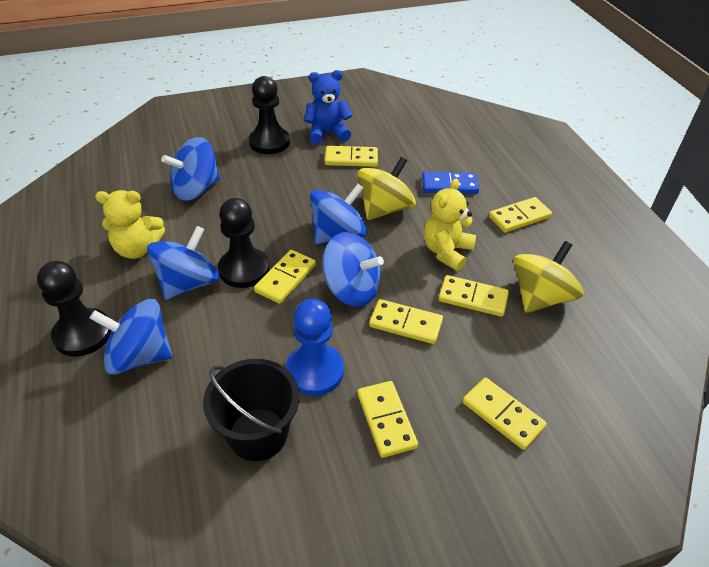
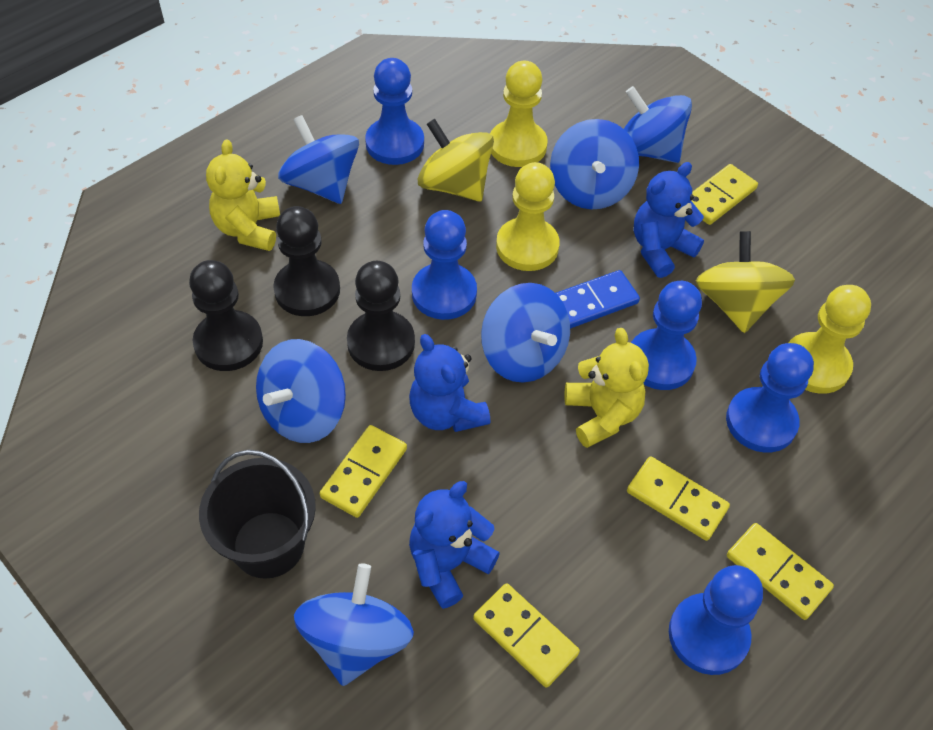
blue pawn: [286,299,344,396] = 1 -> [365,58,424,165] [412,210,477,320] [631,281,702,390] [669,565,763,675] [726,343,814,453] = 5
blue spinning top: [90,299,172,375] [147,226,219,300] [161,137,220,201] [310,184,367,244] [322,232,384,307] = 5 -> [256,339,346,443] [278,115,359,204] [294,563,414,686] [481,283,570,383] [550,119,639,209] [624,86,692,163] = 6
blue teddy bear: [304,70,353,145] = 1 -> [409,334,490,432] [409,481,500,609] [634,162,704,278] = 3
yellow domino: [254,250,316,304] [325,146,378,167] [357,381,418,458] [369,299,443,344] [438,275,509,317] [462,377,547,450] [489,197,552,233] = 7 -> [320,425,407,518] [473,583,580,688] [627,456,730,541] [691,164,758,225] [727,523,834,620] = 5
yellow pawn: none = 0 -> [490,61,548,167] [496,162,560,271] [789,285,871,394] = 3

